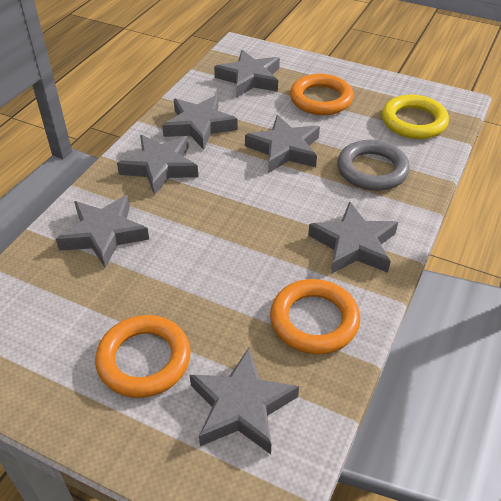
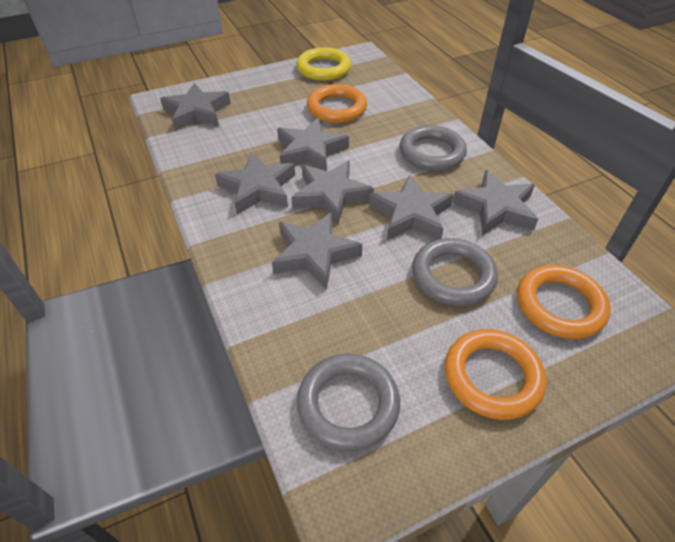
grey ring: [337,140,410,191] = 1 -> [297,354,400,451] [400,125,467,171] [412,238,498,306] = 3

